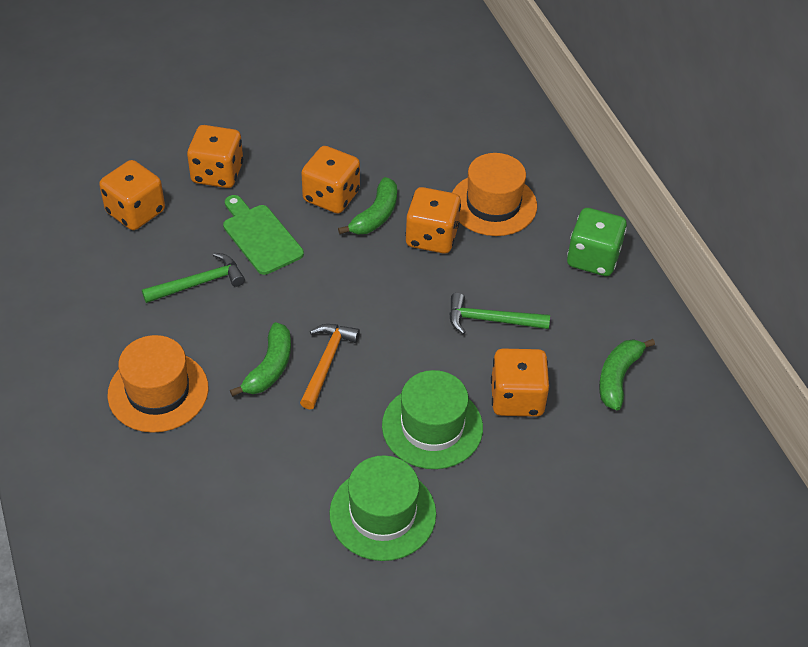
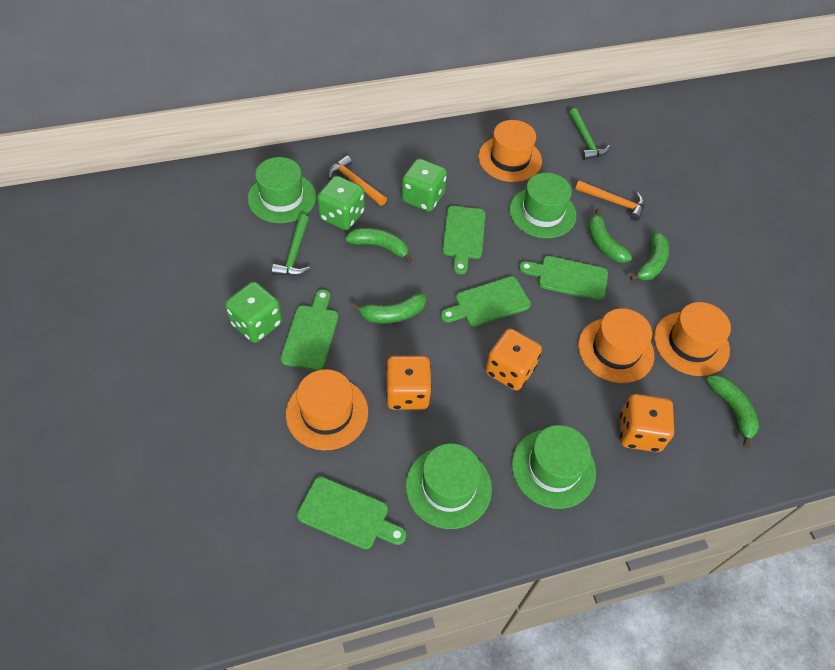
green banana: [230,322,291,397] [338,177,397,235] [599,339,655,410] = 3 -> [345,228,412,263] [351,293,426,324] [588,209,632,263] [630,231,669,281] [706,375,759,448] = 5
green cutting board: [223,195,304,275] = 1 -> [280,289,338,371] [297,477,406,550] [441,277,531,327] [442,206,485,274] [519,256,608,301] = 5
green dice: [567,208,627,276] = 1 -> [225,281,282,343] [317,176,365,230] [402,158,447,212] = 3
green hat: [329,455,436,561] [382,370,483,469] = 2 -> [247,157,316,223] [406,443,492,529] [509,173,576,238] [512,425,596,509] = 4
orange dice: [99,160,165,230] [187,125,243,188] [301,146,360,214] [405,187,461,254] [491,349,549,417] = 5 -> [386,356,432,410] [485,328,542,391] [620,394,674,452] = 3
orange hammer: [300,324,360,409] = 1 -> [328,155,387,206] [575,180,645,221] = 2
orange hat: [107,335,208,433] [452,153,537,236] = 2 -> [286,369,368,450] [478,120,542,182] [578,308,654,383] [654,302,731,376] = 4

